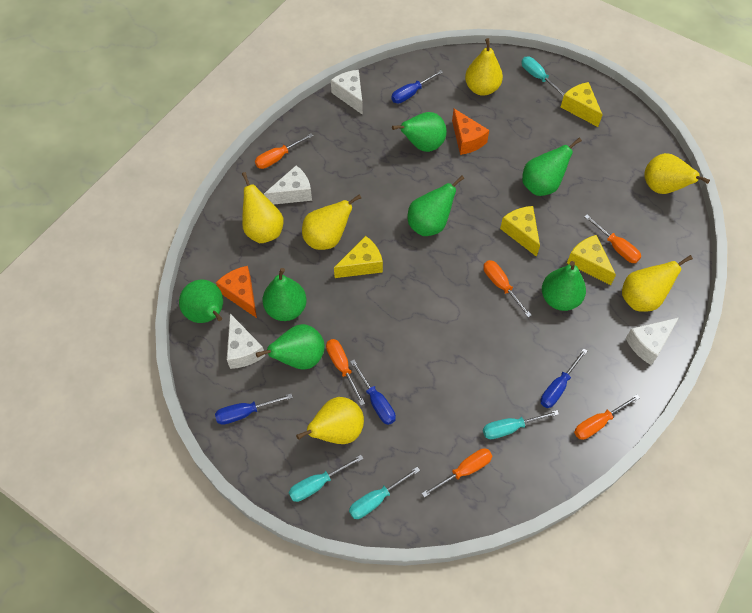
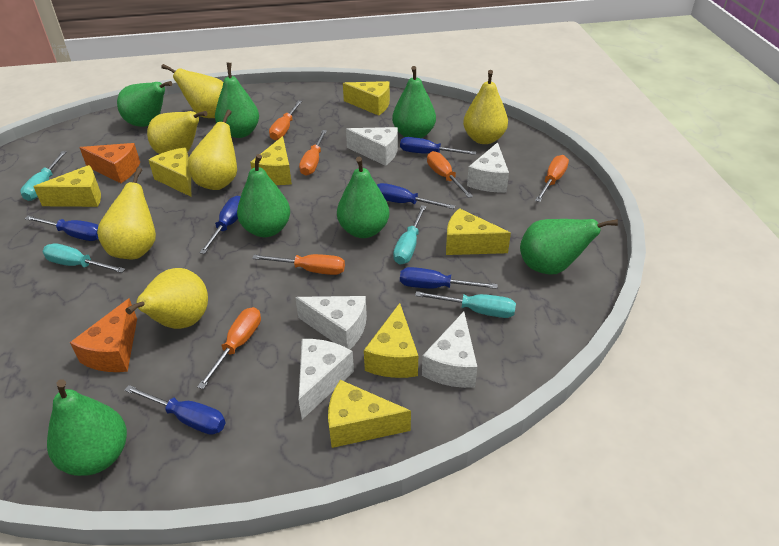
blue screwdriver: [215,394,293,425] [350,360,396,425] [391,70,443,103] [541,348,587,408] = 4 -> [24,216,99,241] [124,385,226,435] [199,196,241,254] [377,183,455,209] [400,137,476,155] [400,267,498,289] = 6
white cheese: [227,314,265,369] [264,165,312,204] [331,70,363,115] [626,318,679,365] = 4 -> [295,296,367,349] [298,339,354,420] [346,127,398,166] [422,312,477,388] [467,142,509,192] = 5
yellow cheese: [334,236,383,278] [500,206,540,257] [561,82,603,127] [567,235,616,285] = 4 -> [34,165,101,207] [149,147,191,197] [250,136,292,185] [328,380,411,448] [343,81,390,116] [364,303,418,378] [446,208,511,255] = 7

